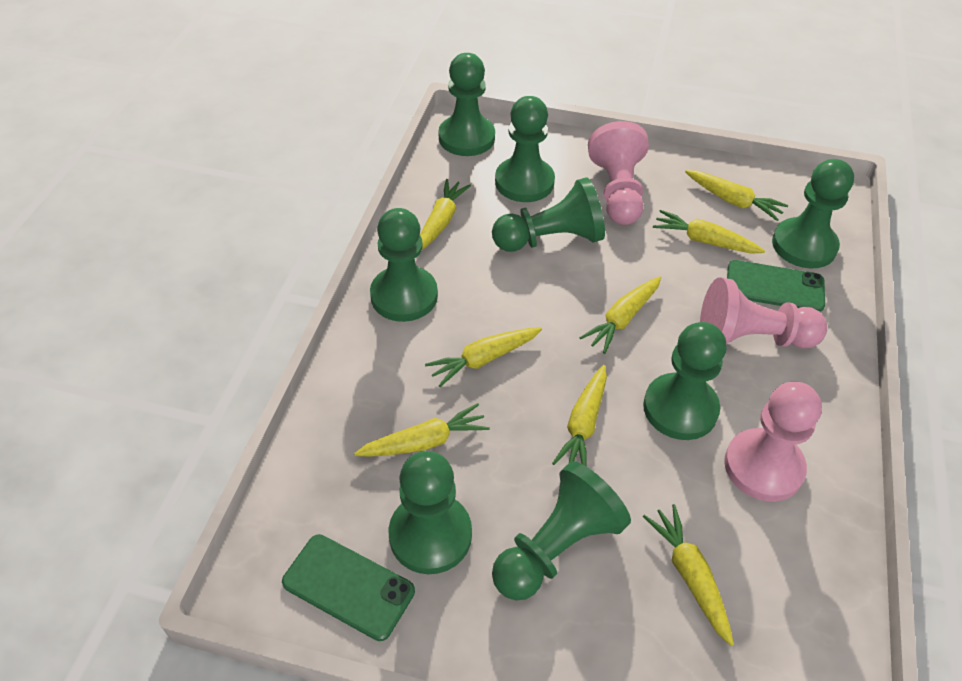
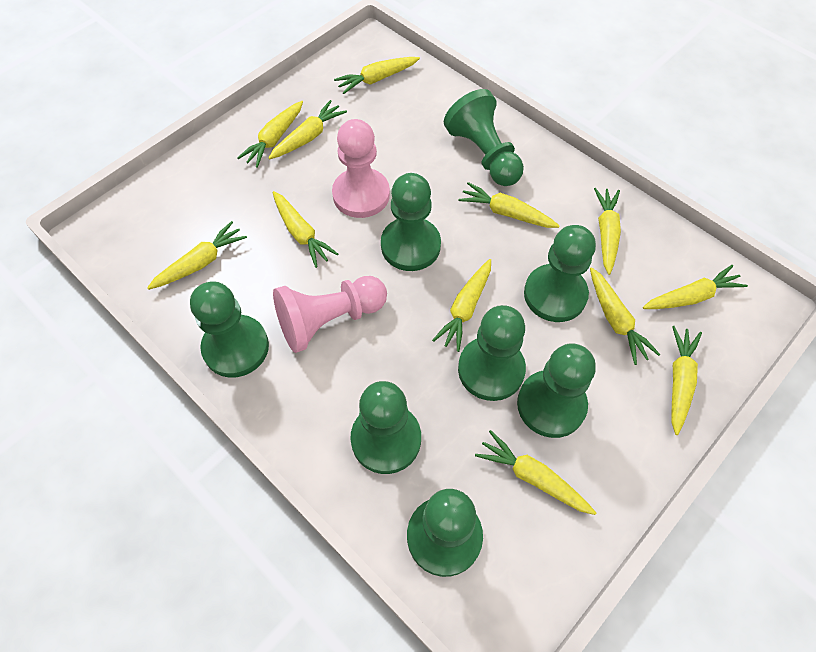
green phone: [282,534,415,641] [727,260,825,312] = 2 -> none = 0
pink pawn: [588,121,649,225] [700,277,827,348] [724,382,822,502] = 3 -> [273,276,387,353] [332,119,390,218] = 2
yellow carrot: [354,403,490,457] [420,179,471,250] [425,327,542,387] [552,365,607,467] [579,276,661,354] [643,504,734,646] [653,210,765,254] [685,170,788,221] = 8 -> [147,221,247,290] [237,101,303,168] [269,100,347,159] [272,191,338,268] [334,57,420,94] [432,259,491,352] [458,182,560,228] [475,430,596,515] [590,267,660,365] [594,188,621,275] [643,265,748,309] [671,326,702,435] = 12

